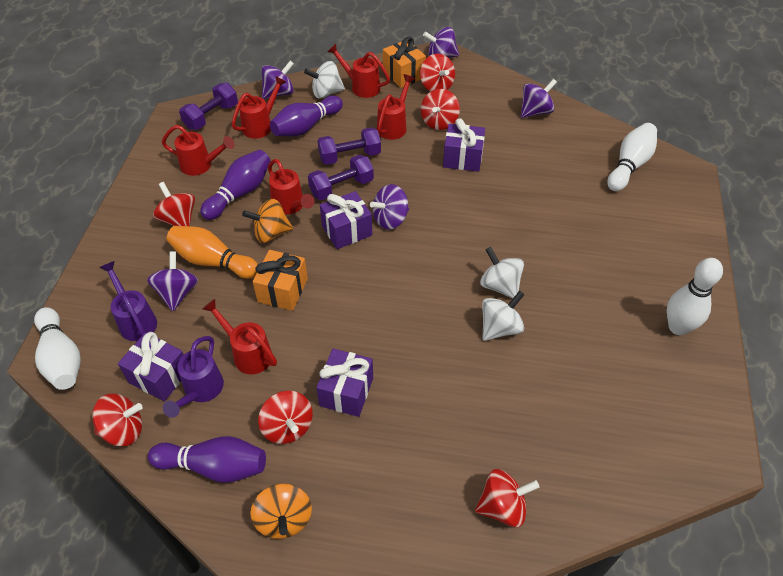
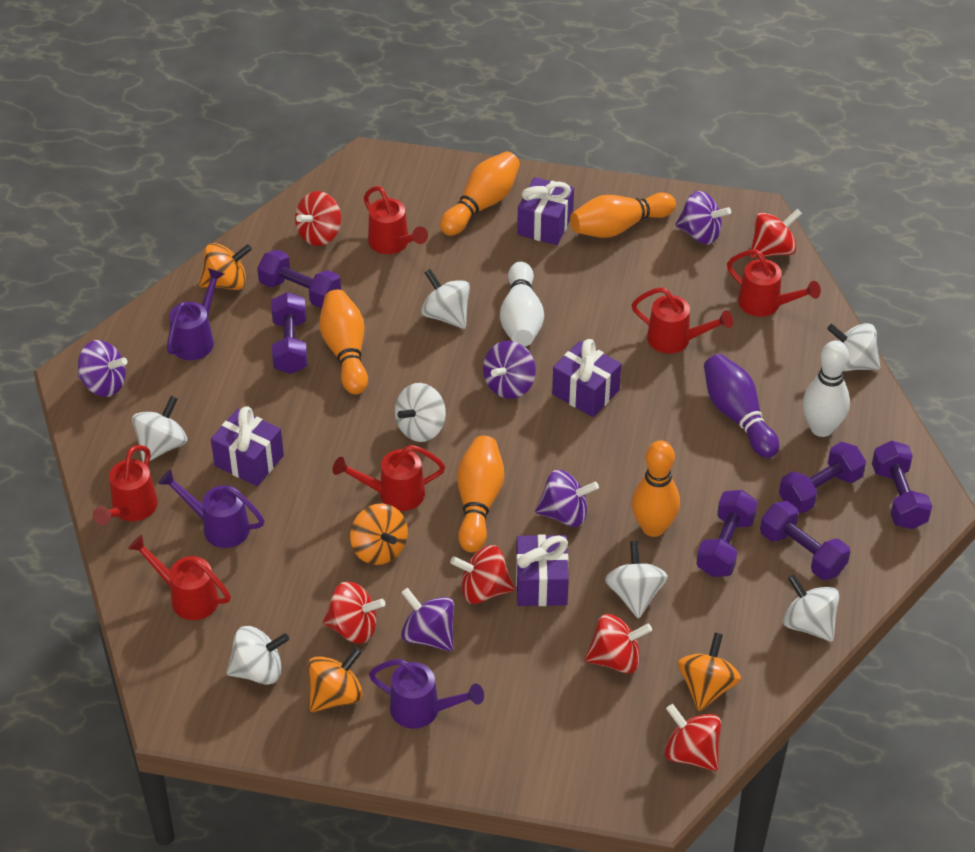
orange bowling pin: [167,226,258,279] = 1 -> [320,289,368,395] [440,151,520,236] [457,436,504,552] [570,192,676,238] [632,440,680,537] = 5
orange gift: [253,250,308,311] [383,36,426,88] = 2 -> none = 0
orange spinning top: [242,199,293,243] [250,483,312,539] = 2 -> [199,243,252,290] [308,647,363,712] [350,503,408,565] [678,632,741,711] = 4
purple bowling pin: [148,436,266,483] [200,150,271,220] [270,95,343,136] = 3 -> [704,354,779,458] = 1
purple dumbbell: [179,83,238,130] [308,155,374,200] [317,127,381,165] = 3 -> [257,250,341,308] [271,292,308,374] [696,490,758,577] [760,501,850,580] [779,442,866,513] [872,441,932,529] = 6
purple watering can: [100,261,157,341] [163,336,224,418] = 2 -> [158,469,264,548] [167,268,224,360] [369,659,484,729] = 3
white bowling pin: [34,307,81,390] [607,123,657,191] [667,258,723,335] = 3 -> [500,262,544,347] [803,341,850,437] = 2
white spinning top: [304,61,345,98] [480,247,524,299] [482,290,525,341] = 3 -> [132,396,187,463] [226,626,289,685] [395,383,446,442] [421,269,470,329] [605,541,668,619] [783,574,840,642] [827,323,880,371] = 7

